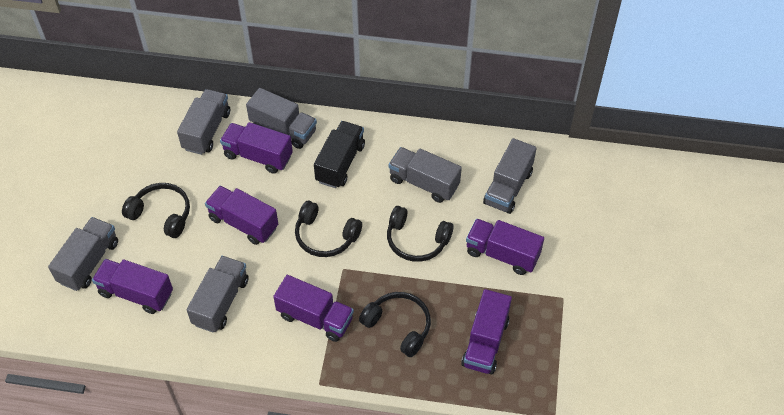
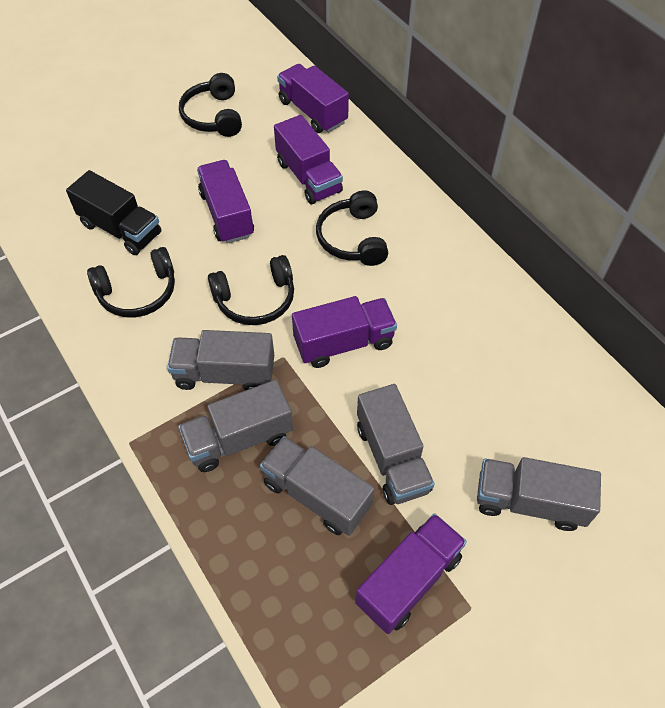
grey truck: [48,217,118,291] [177,89,230,155] [187,256,249,333] [246,88,317,149] [388,147,462,203] [483,138,536,214] = 6 -> [167,330,274,391] [178,380,293,472] [260,436,374,536] [357,384,434,505] [477,457,601,531] = 5
purple truck: [92,259,173,314] [205,186,278,245] [220,122,293,174] [273,275,354,342] [461,289,512,375] [466,219,544,275] = 6 -> [197,160,254,244] [274,115,343,204] [277,64,349,133] [292,296,397,368] [355,513,467,634] = 5

